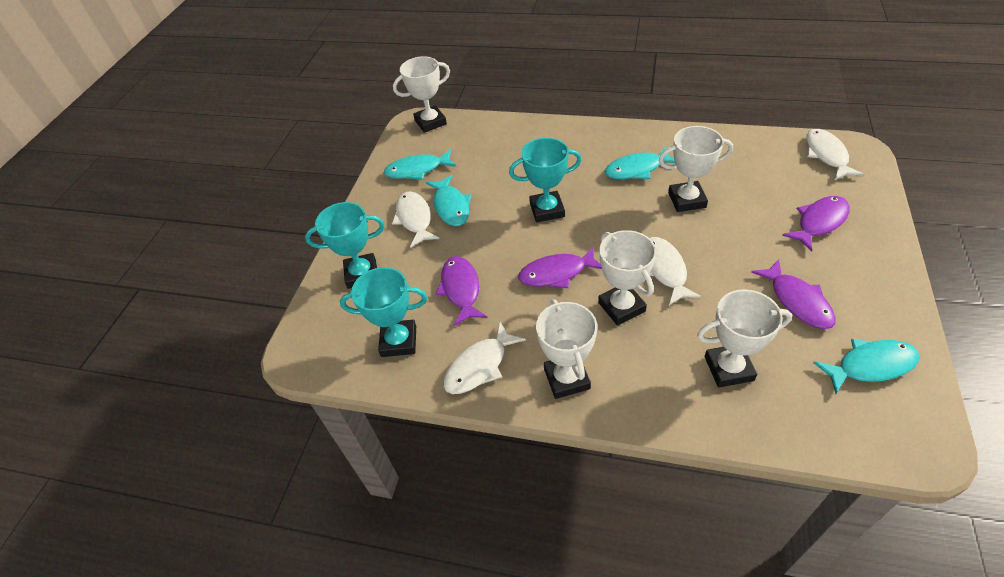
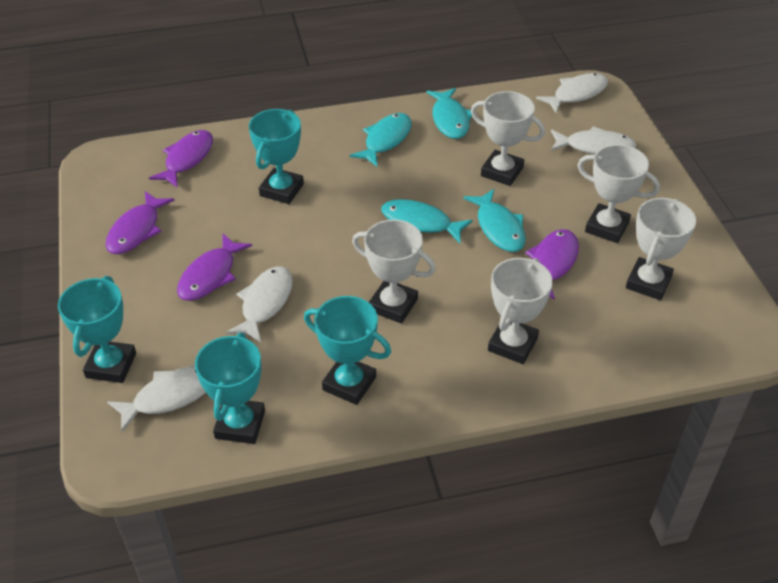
turquoise trophy: [305,202,384,289] [340,267,427,357] [509,138,582,223] = 3 -> [58,276,136,383] [195,333,265,444] [249,109,304,204] [304,296,391,405] = 4

